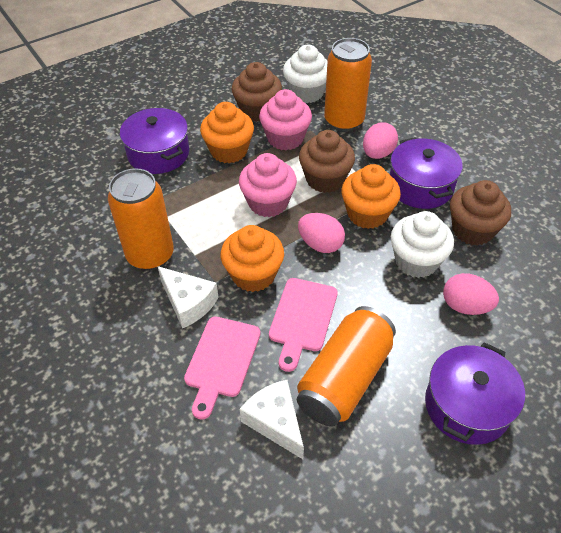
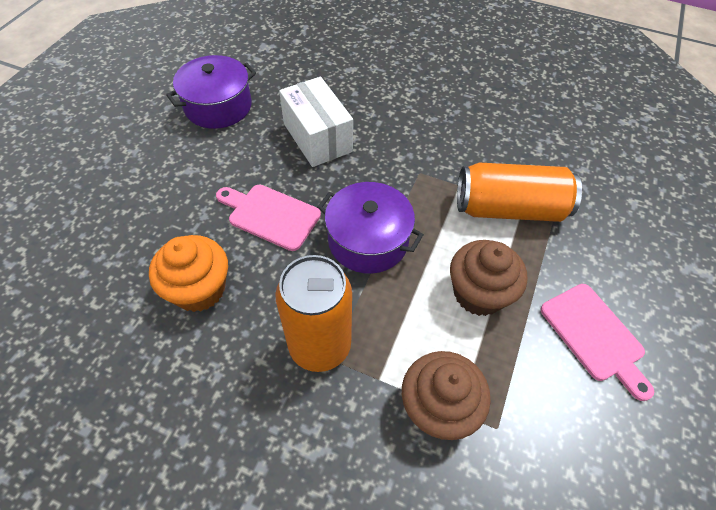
brown cupcake: [232,62,282,122] [299,130,355,193] [450,180,511,246] = 3 -> [402,351,491,440] [450,240,527,316] = 2
orange can: [108,168,174,271] [297,306,396,426] [324,38,372,132] = 3 -> [275,255,352,372] [457,162,582,222] = 2
orange cupcake: [200,102,254,163] [221,225,284,292] [341,164,401,229] = 3 -> [149,235,228,312] = 1
pink cupcake: [239,153,297,217] [259,89,312,150] = 2 -> none = 0
pink egg: [298,213,345,253] [363,122,398,159] [443,273,499,315] = 3 -> none = 0
purple pot: [120,108,189,174] [390,137,463,209] [425,342,525,445] = 3 -> [166,55,256,129] [317,182,424,274] = 2
white box: none = 0 -> [279,77,353,167] = 1
white cheese: [157,266,219,328] [240,380,304,459] = 2 -> none = 0
white cupcake: [283,45,328,103] [391,211,454,278] = 2 -> none = 0

